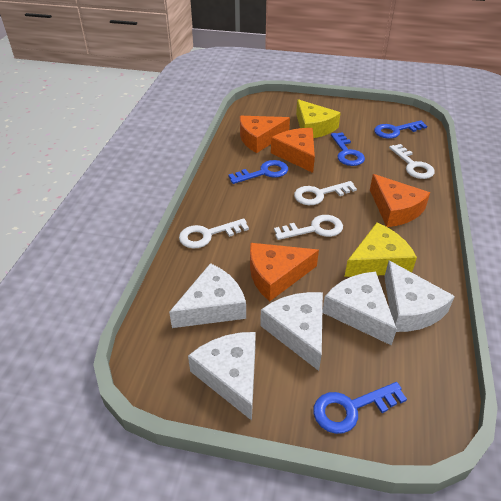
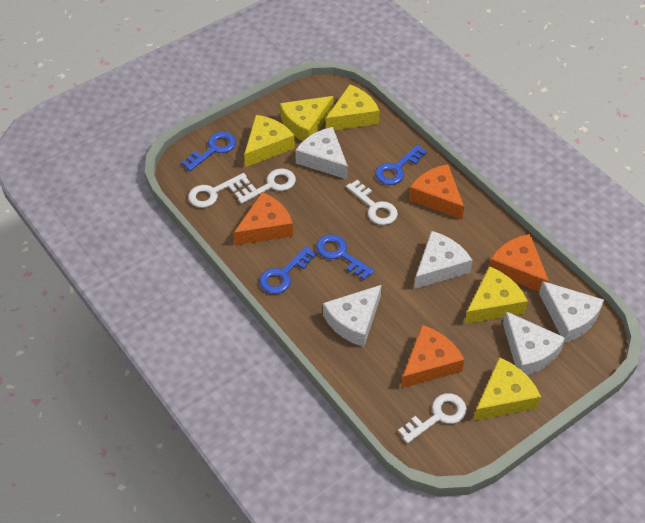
yellow cheese: [296,99,341,138] [344,222,417,277] = 2 -> [244,115,295,167] [280,96,333,141] [326,84,379,130] [465,266,528,324] [474,357,541,421] = 5

